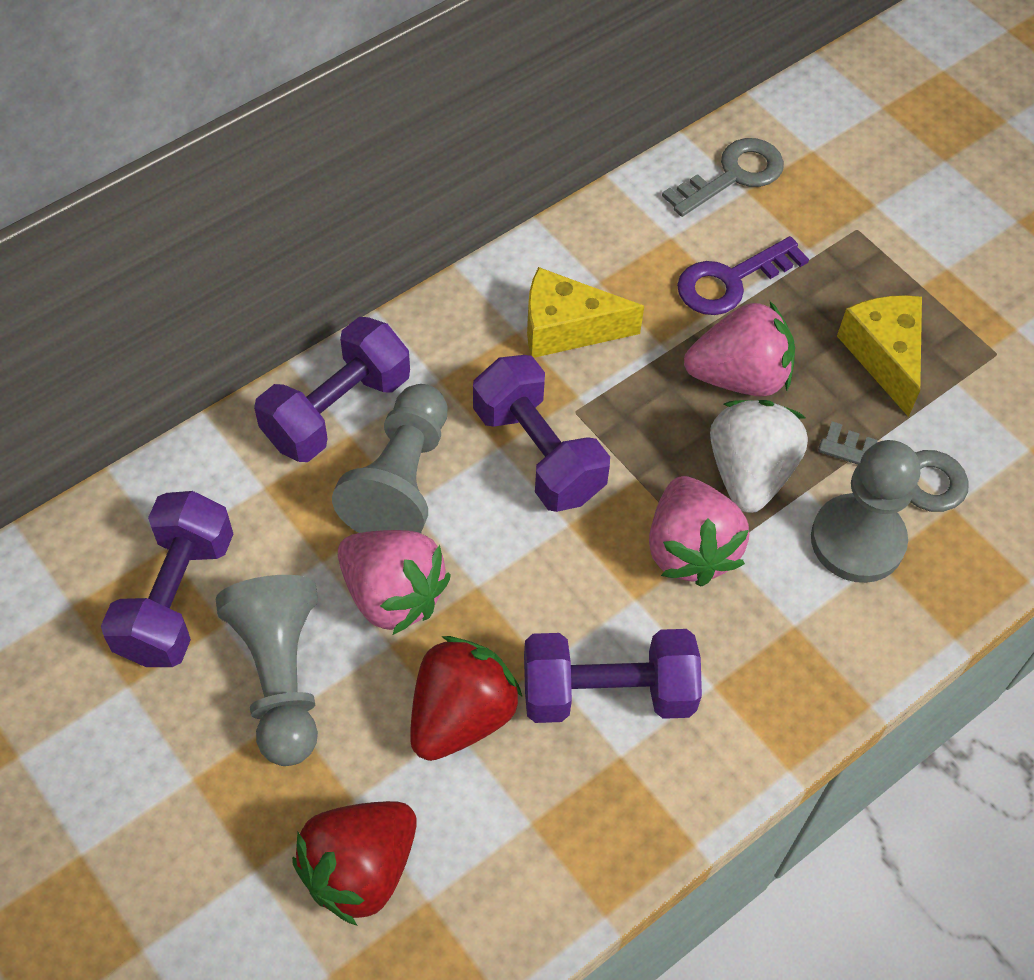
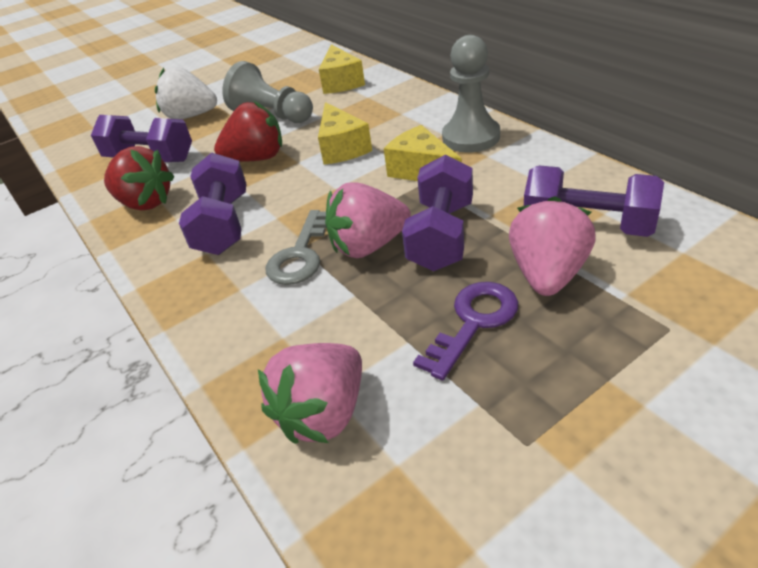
grey key: [662,138,784,217] [818,421,969,512] = 2 -> [266,210,327,285] = 1
grey pawn: [216,575,318,766] [332,384,448,533] [811,440,920,583] = 3 -> [222,61,313,123] [442,35,500,153] = 2
yellow cheese: [527,267,644,358] [837,295,922,417] = 2 -> [318,102,372,165] [319,44,365,94] [384,125,462,181] = 3

